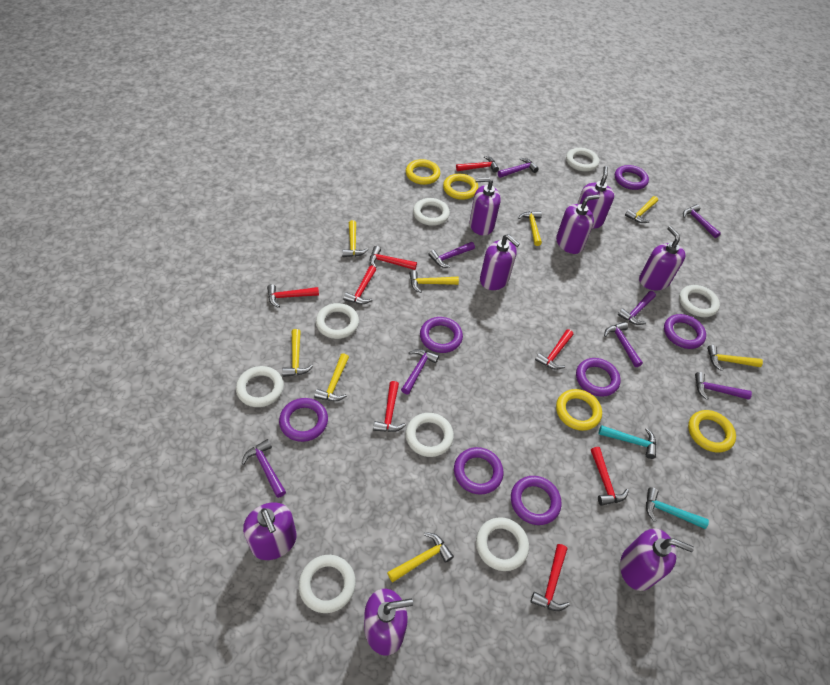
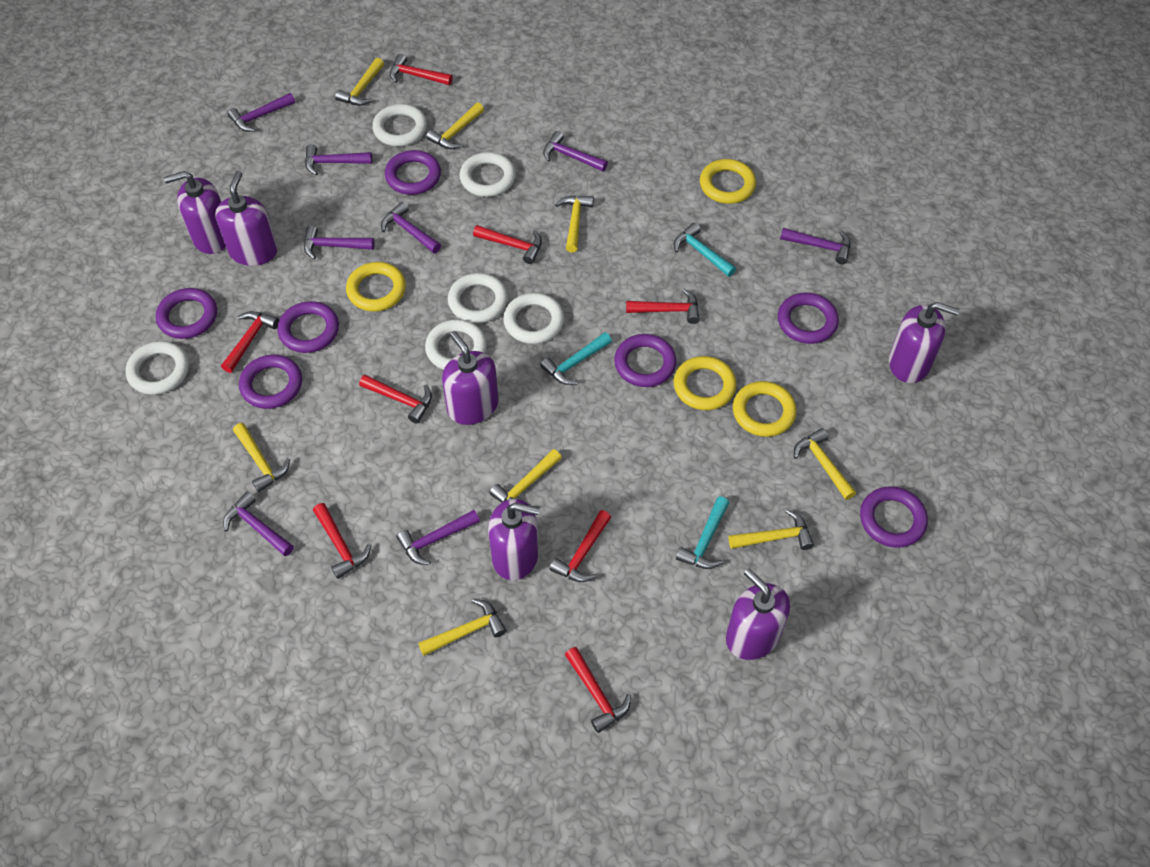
purple soap dispenser: [243,502,297,560] [364,589,413,656] [470,177,501,235] [480,234,520,290] [556,194,600,254] [577,166,614,229] [620,528,694,591] [639,226,686,290] = 8 -> [164,171,226,254] [215,171,278,266] [442,331,499,425] [488,499,540,580] [726,569,790,660] [889,302,959,383] = 6
turquoise hammer: [599,425,656,459] [646,487,709,529] = 2 -> [540,332,612,385] [674,223,736,277] [676,496,729,569] = 3
white ring: [236,366,284,407] [299,555,356,613] [316,303,359,339] [406,413,454,457] [413,198,450,226] [476,517,529,571] [566,148,599,172] [679,285,720,317] = 8 -> [126,341,189,395] [372,104,427,146] [425,319,487,370] [448,273,508,323] [460,152,516,197] [503,293,564,344] = 6

